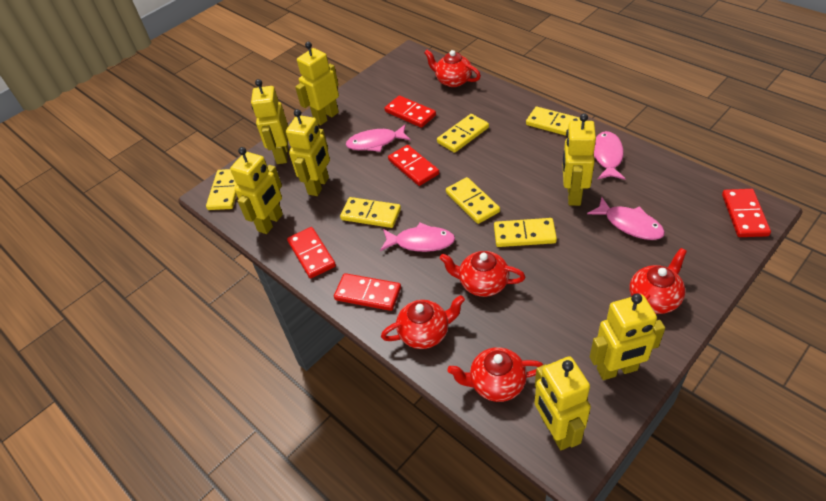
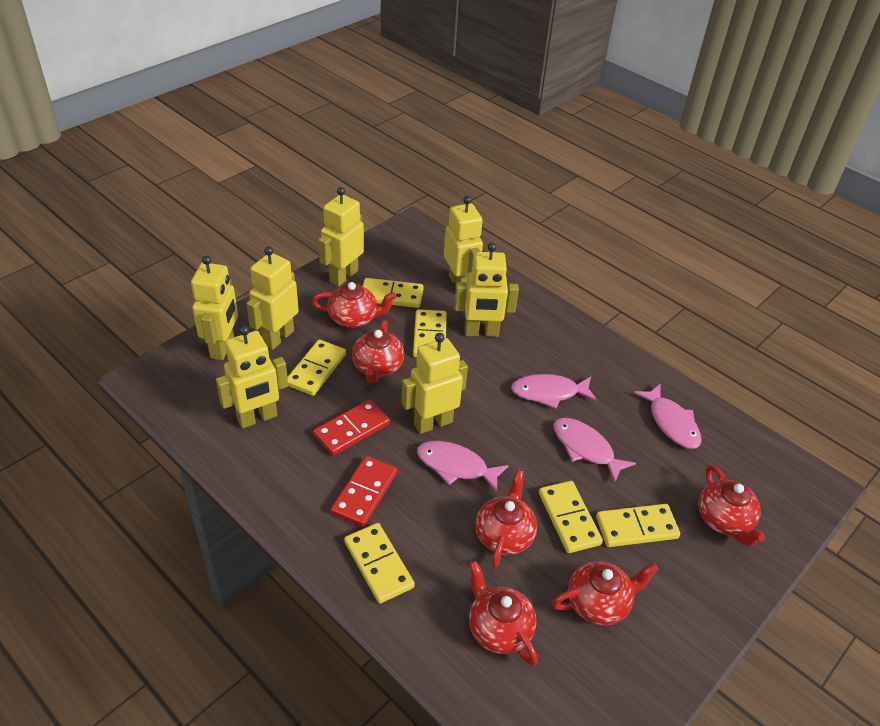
red domino: [287,227,336,279] [334,273,401,311] [385,96,436,128] [388,145,439,186] [722,189,771,237] = 5 -> [313,399,390,456] [331,456,397,527] = 2
red teapot: [381,295,465,349] [424,50,481,87] [440,251,525,297] [447,347,543,402] [630,248,687,314] = 5 -> [312,282,396,328] [352,320,404,383] [469,561,538,666] [475,470,537,568] [552,561,659,626] [698,465,765,546] = 6

